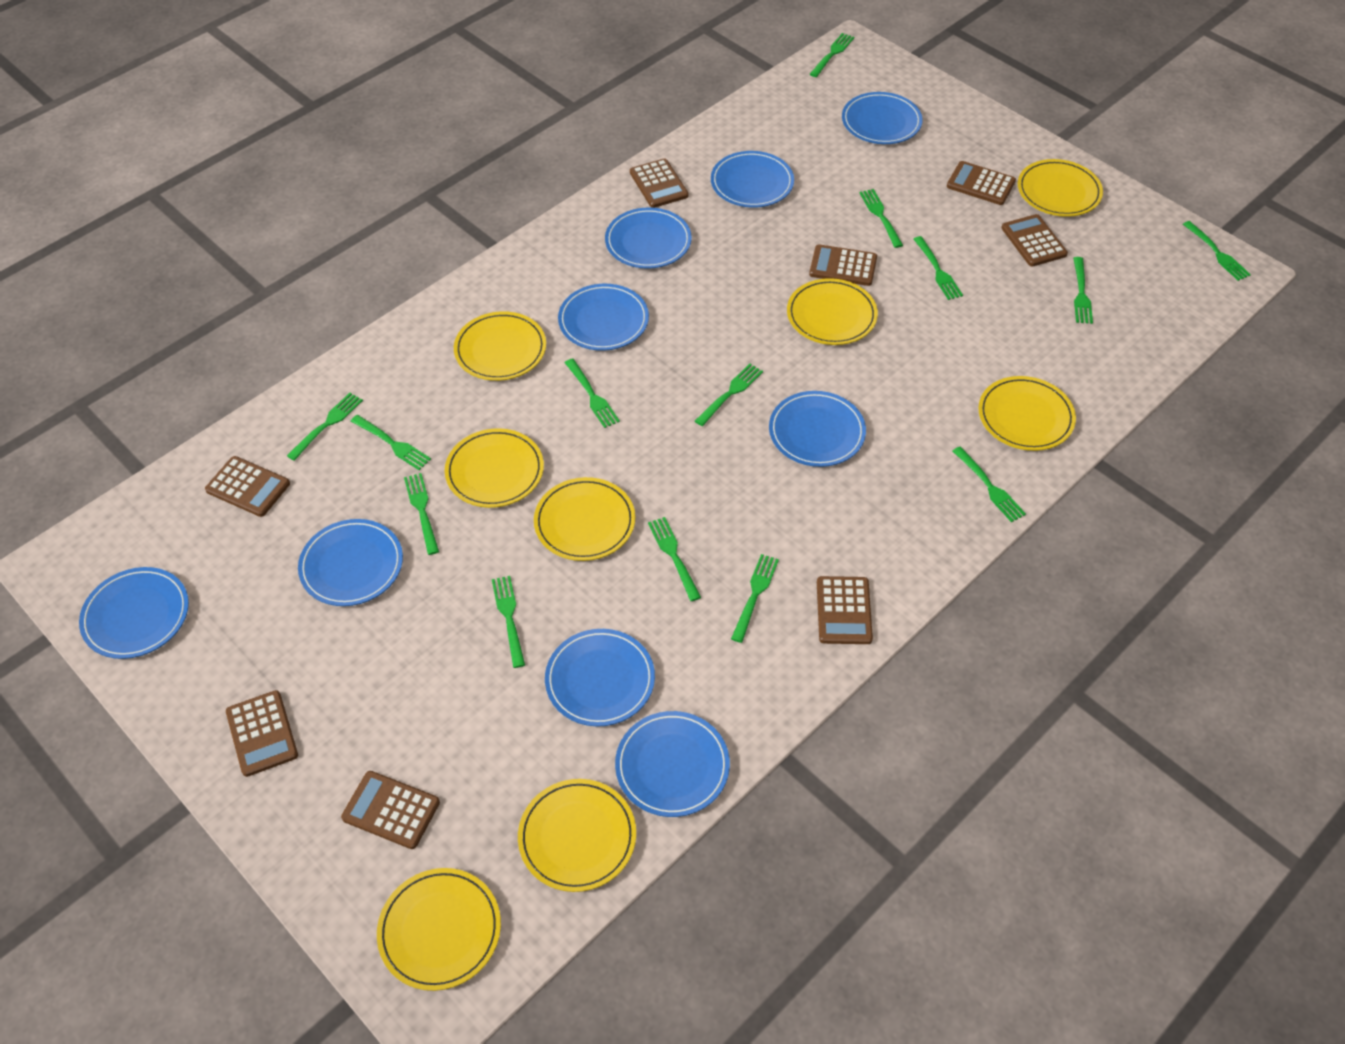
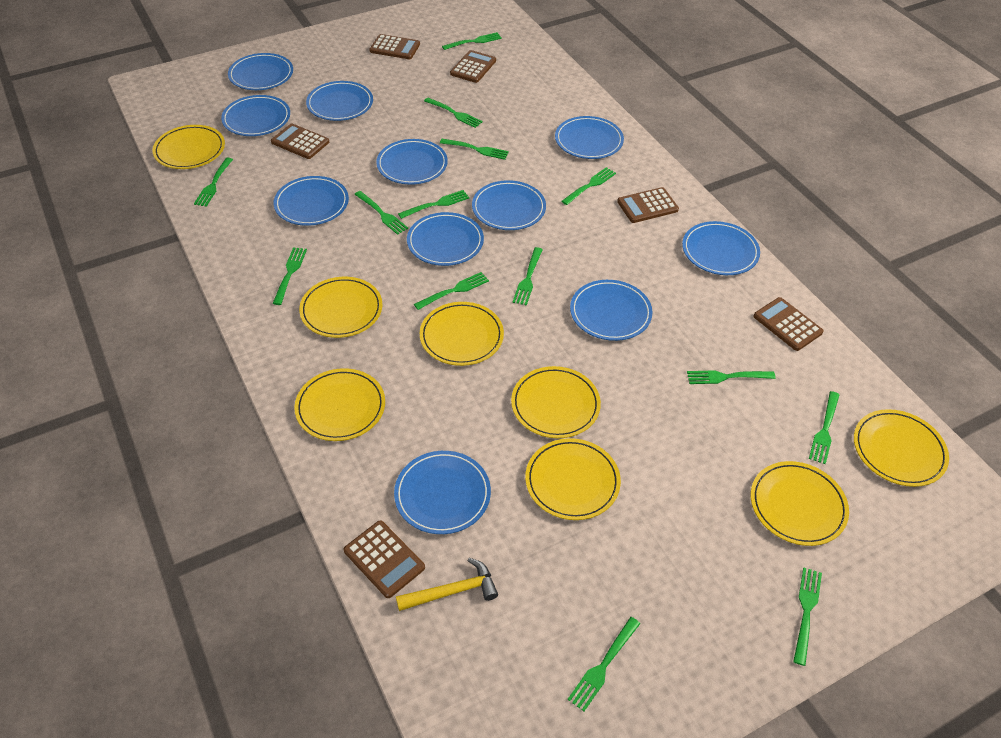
blue plate: [79,567,189,659] [298,519,403,606] [545,629,655,727] [558,284,649,351] [605,207,692,269] [615,711,730,817] [711,151,794,208] [769,391,866,467] [842,92,923,144] = 9 -> [221,95,290,136] [228,53,293,90] [274,176,349,226] [306,81,373,121] [376,139,448,185] [394,451,491,534] [407,212,484,266] [472,180,546,230] [555,116,624,159] [570,280,653,341] [682,221,760,275] = 11
brown calculator: [205,456,290,517] [226,690,298,777] [341,771,440,849] [630,159,689,208] [809,244,877,286] [817,576,873,644] [947,161,1016,205] [1001,214,1068,266] = 8 -> [271,123,329,159] [344,520,425,598] [369,34,420,59] [450,50,496,83] [617,187,679,223] [753,297,824,351] = 6
yellow hammer: none = 0 -> [396,558,498,611] = 1

